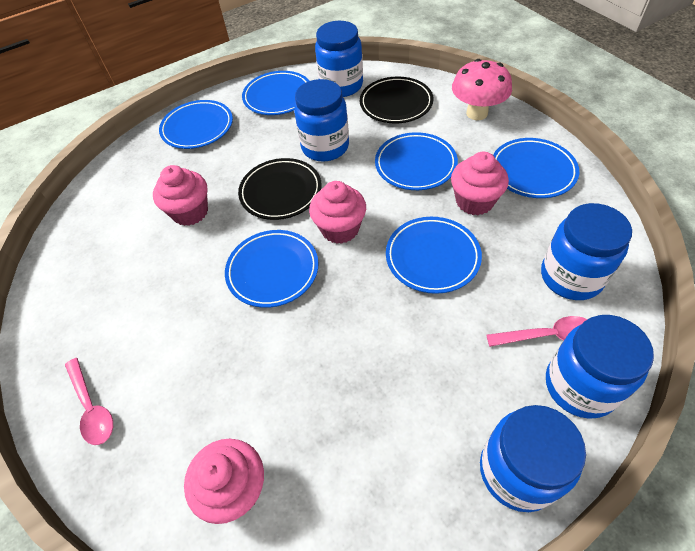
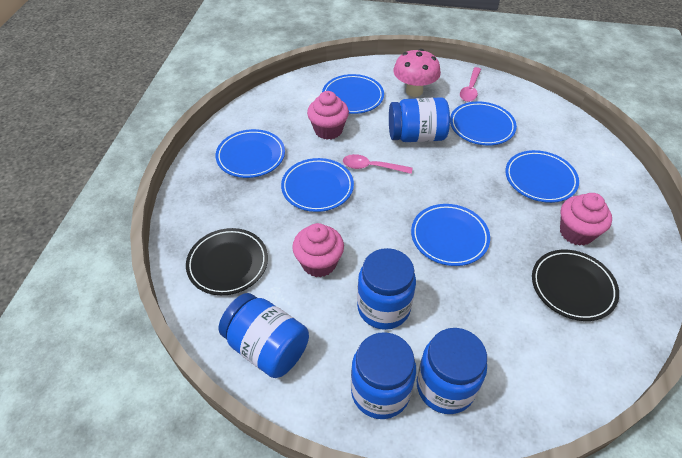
pink cupcake: [153,165,208,226] [184,439,264,524] [309,181,366,244] [451,152,509,215] = 4 -> [292,223,344,277] [307,91,349,140] [560,193,612,246] = 3

